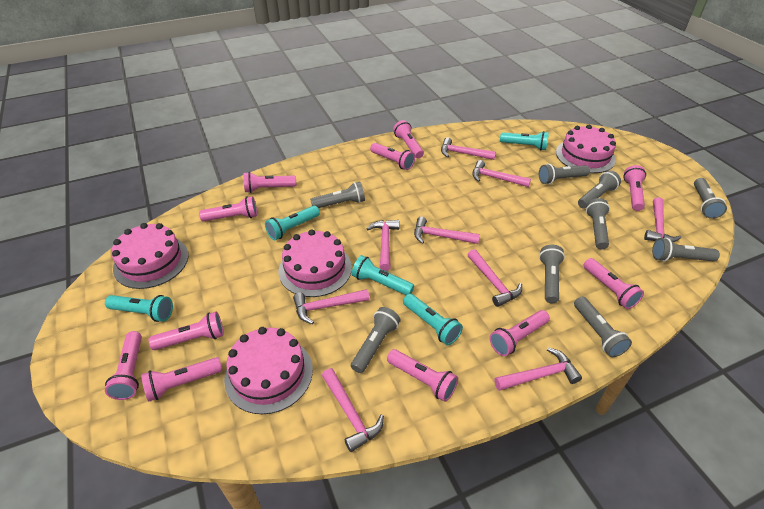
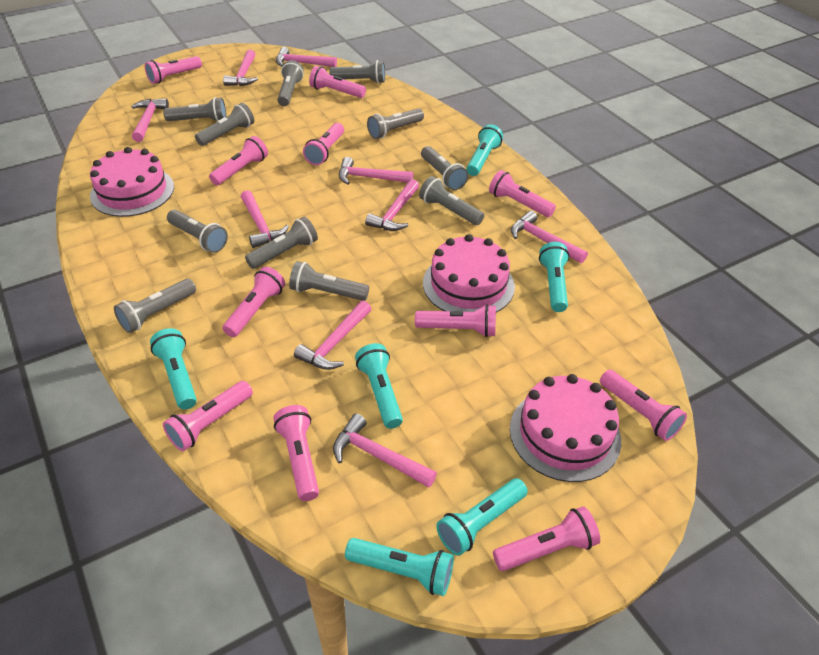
grey flashlight: [310,182,365,208] [351,307,401,373] [539,164,590,184] [539,245,565,303] [574,297,632,357] [578,170,621,209] [586,198,610,250] [652,238,720,262] [694,178,727,219] = 9 -> [114,279,196,333] [163,97,227,121] [167,210,228,253] [195,103,254,146] [245,217,318,269] [277,60,304,106] [289,261,369,301] [330,60,385,84] [367,108,424,139] [419,176,484,225] [421,146,468,190] = 11
pink cake: [111,223,189,289] [224,327,313,414] [279,229,352,297] [556,125,616,173] = 4 -> [90,147,174,217] [423,234,515,312] [510,374,621,482] = 3
turquoise flashlight: [105,295,173,322] [265,206,320,240] [352,255,414,295] [403,294,463,345] [500,131,549,150] = 5 -> [150,328,197,409] [345,538,454,596] [355,343,403,429] [436,478,528,556] [466,124,503,176] [539,242,570,312] = 6

